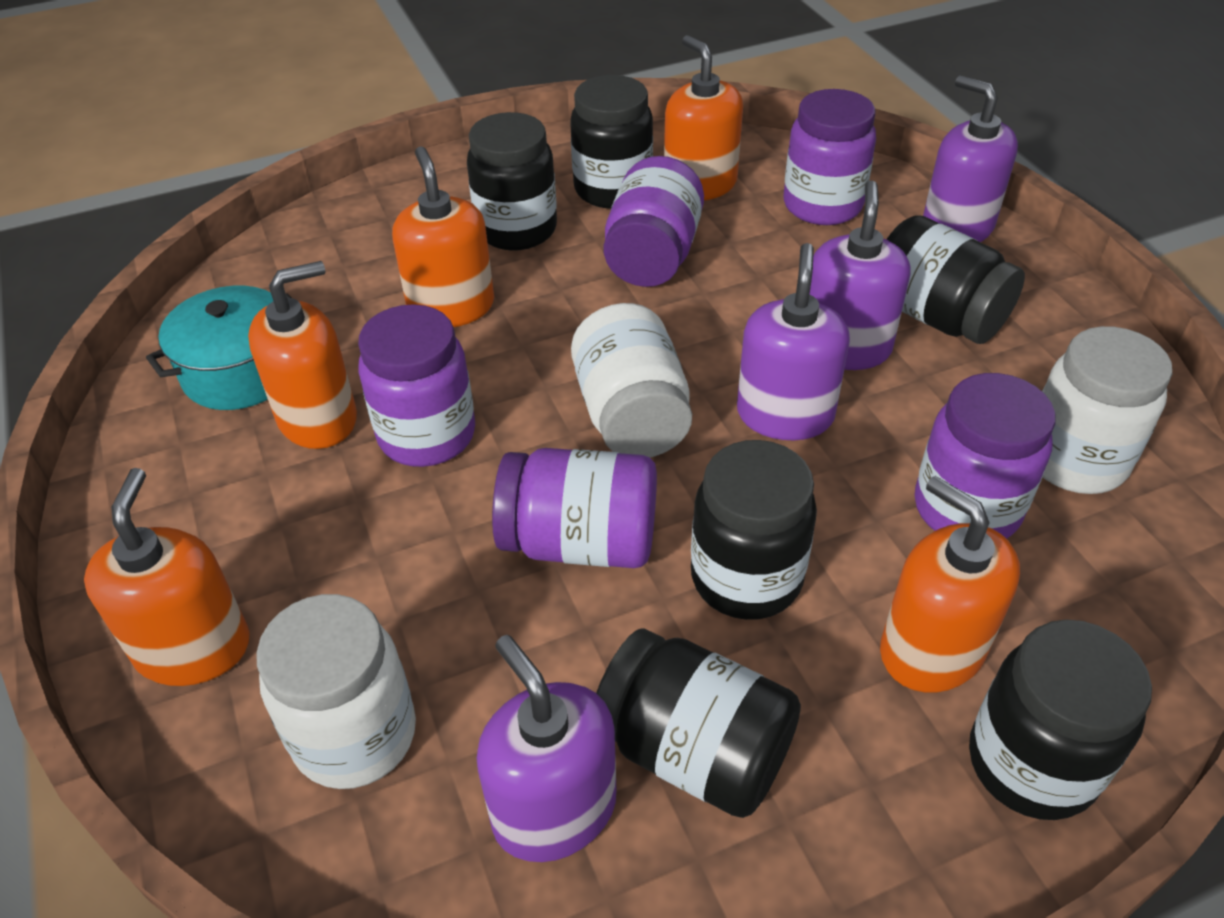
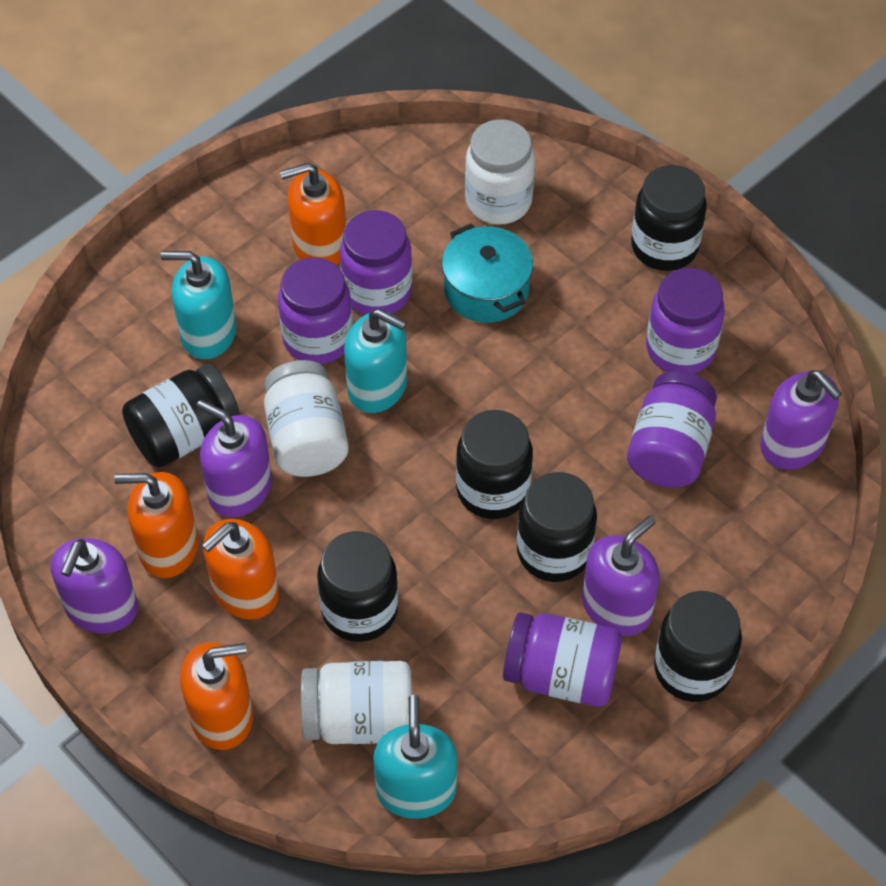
orange soap dispenser: [84,468,250,686] [248,261,357,449] [392,147,494,327] [664,35,743,200] [880,476,1020,692] = 5 -> [114,472,198,578] [180,642,253,750] [202,519,279,620] [280,163,346,265] = 4
turquoise soap dispenser: none = 0 -> [161,251,237,359] [344,309,407,413] [373,695,457,819] = 3

